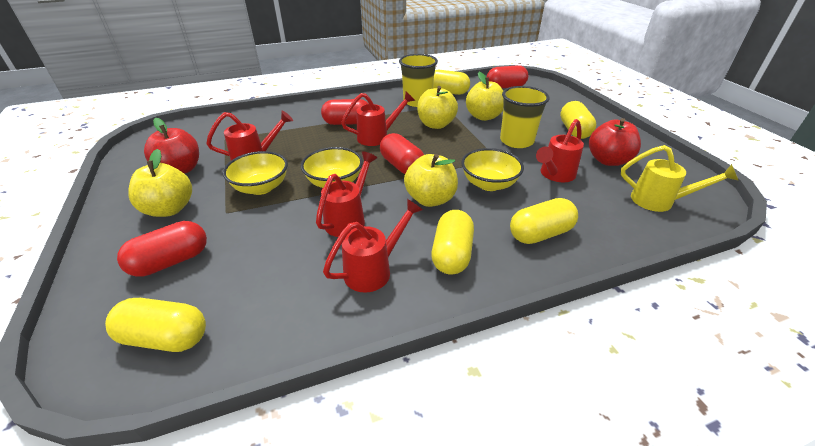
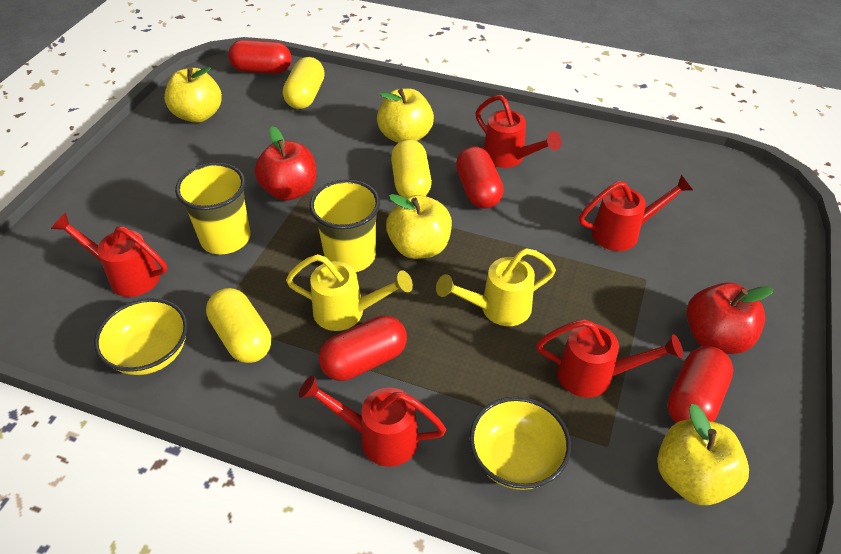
yellow bowl: [223,151,288,195] [301,147,363,188] [461,148,524,191] = 3 -> [94,298,188,375] [469,397,571,490] = 2
yellow capsule: [105,298,206,352] [431,210,474,274] [433,70,470,95] [510,198,578,244] [560,101,596,139] = 5 -> [206,288,271,363] [283,57,325,109] [391,139,432,199] = 3
yellow watering can: [621,145,739,212] = 1 -> [286,254,413,331] [436,248,556,326] = 2

